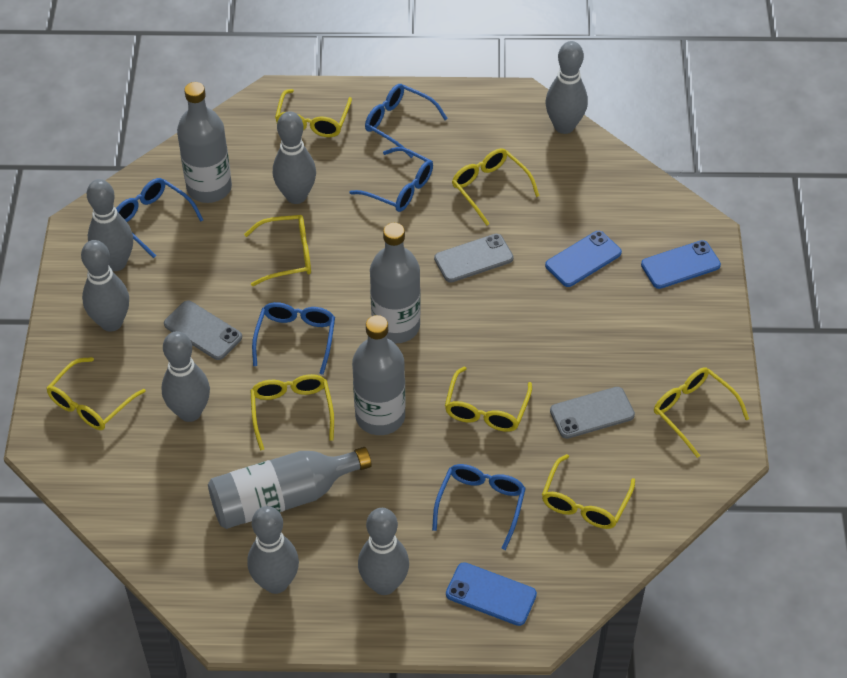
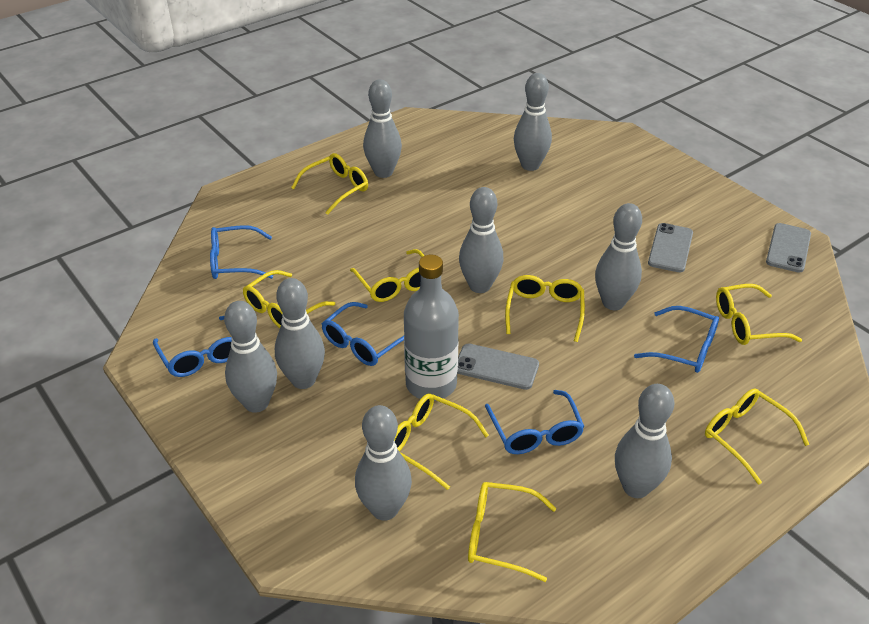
blue phone: [446,562,537,626] [545,231,622,287] [641,240,721,289] = 3 -> none = 0
grey bottle: [177,82,232,203] [208,447,372,529] [352,315,405,435] [370,223,421,344] = 4 -> [404,255,459,401] = 1
grey bowling pin: [81,240,129,332] [87,179,133,271] [162,331,210,422] [247,506,299,594] [273,111,316,204] [358,508,409,595] [545,41,588,134] = 7 -> [224,301,277,413] [275,278,325,389] [355,405,412,521] [363,79,402,178] [459,187,504,293] [514,73,552,171] [595,203,642,310] [615,384,674,498] = 8

